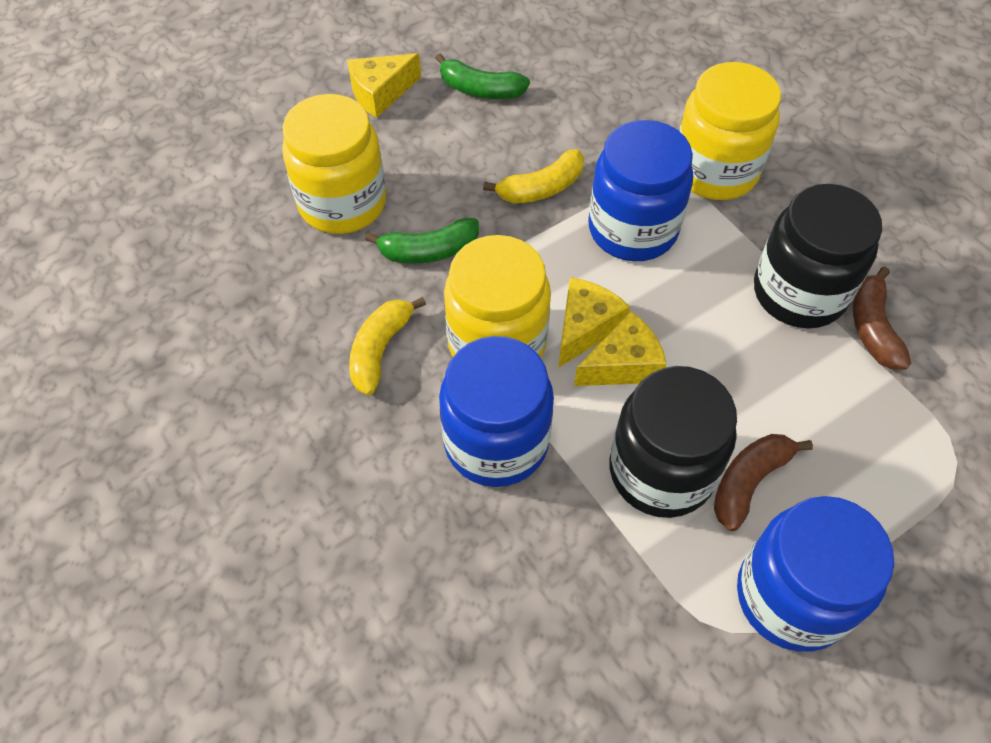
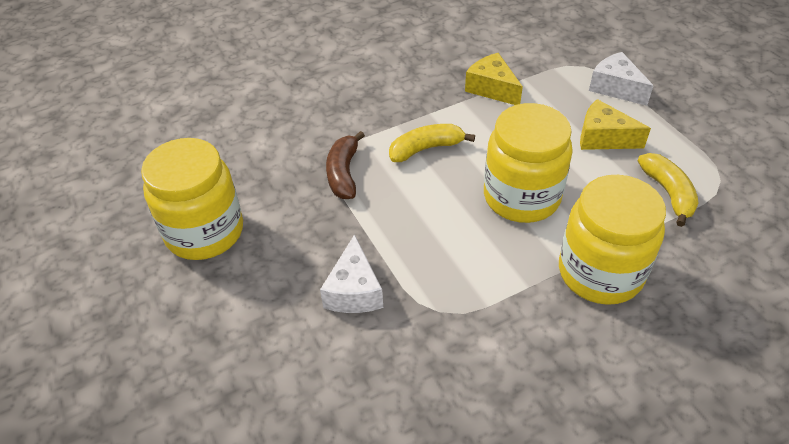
black jar: [610,366,737,518] [754,184,882,328] = 2 -> none = 0
blue jar: [439,336,554,487] [588,120,693,261] [737,496,894,652] = 3 -> none = 0
brown banana: [714,434,813,531] [853,267,911,370] = 2 -> [326,131,365,199] = 1
green banana: [365,218,479,264] [435,53,530,99] = 2 -> none = 0
white cheese: none = 0 -> [320,234,383,313] [589,52,653,106] = 2
yellow cheese: [347,53,421,118] [558,277,630,368] [574,311,667,386] = 3 -> [465,53,523,105] [580,99,651,150] = 2

